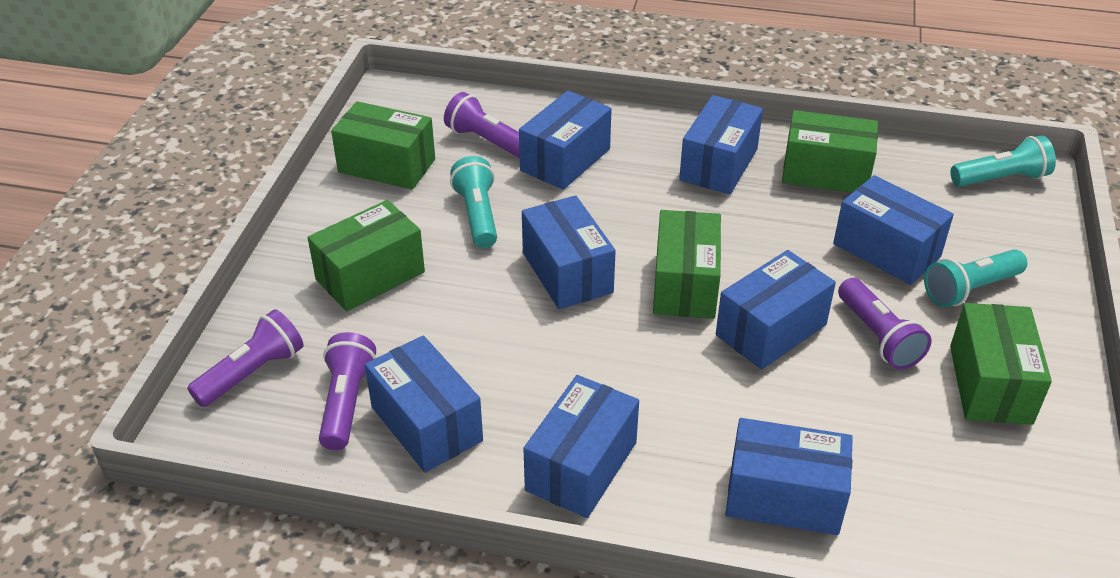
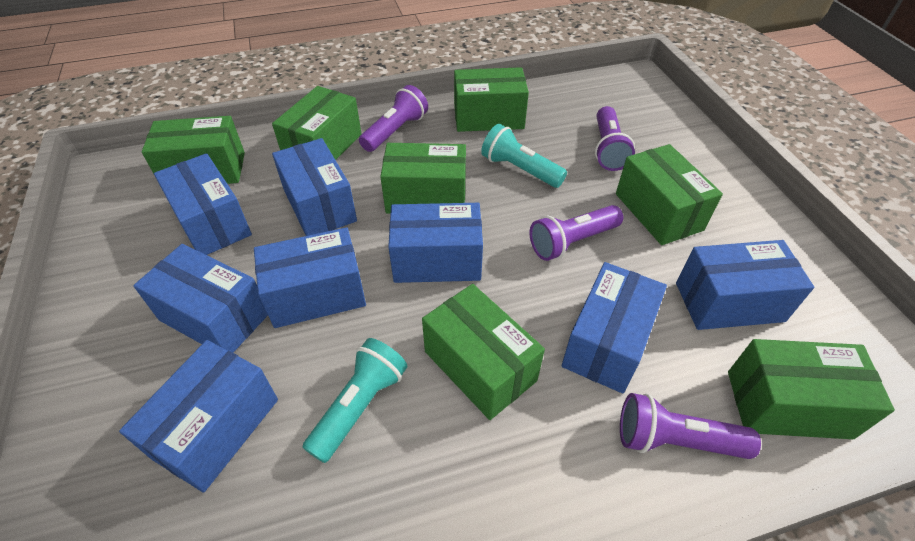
green box: [308,200,425,311] [331,101,435,190] [653,210,721,319] [782,110,878,193] [950,303,1052,425] = 5 -> [142,116,245,184] [272,86,362,160] [380,143,466,214] [422,284,545,420] [454,67,529,132] [616,144,723,245] [728,339,895,439] = 7
turquoise flashlight: [450,156,497,248] [924,249,1027,307] [950,135,1056,187] = 3 -> [302,338,408,463] [481,124,567,188] = 2

